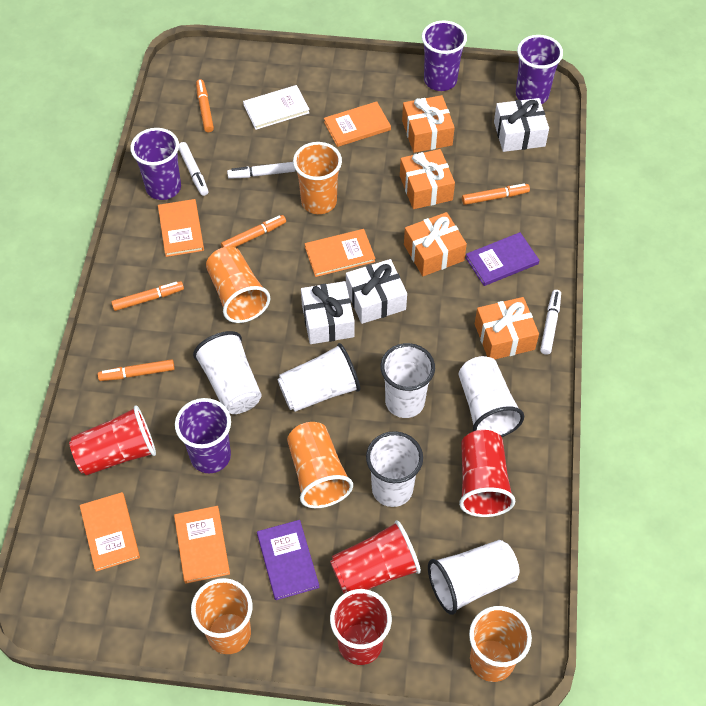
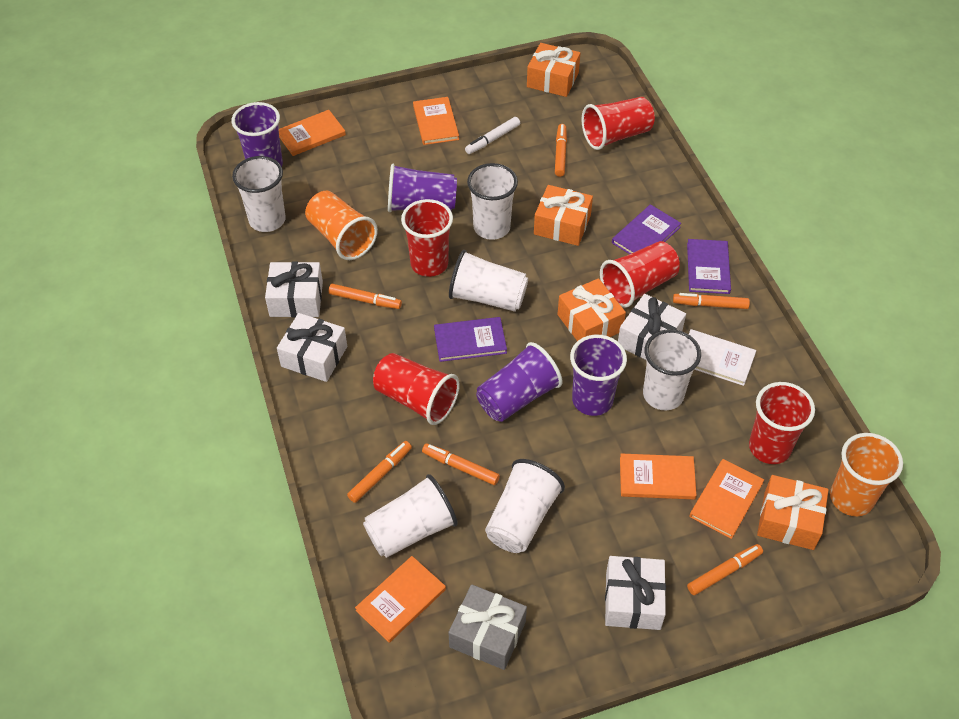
grey gift: none = 0 -> [448,584,527,670] = 1
orange cup: [191,578,252,654] [206,247,271,323] [287,422,353,508] [293,142,342,214] [469,606,532,682] = 5 -> [305,191,378,260] [830,433,903,516] = 2
orange marker: [98,359,175,381] [111,281,184,311] [196,79,214,132] [221,215,286,248] [462,183,530,205] = 5 -> [328,284,402,309] [347,441,412,503] [422,443,500,485] [555,124,567,177] [673,293,750,309] [687,544,763,595] = 6
purple book: [257,520,319,600] [465,232,539,286] = 2 -> [434,317,507,362] [612,204,681,254] [687,239,731,294] = 3
red cup: [69,405,156,475] [330,520,421,594] [330,589,392,665] [459,430,515,517] = 4 -> [373,353,460,425] [401,199,453,277] [582,97,655,150] [600,241,680,308] [749,382,815,464] = 5
white gift: [301,281,355,344] [346,259,407,324] [494,98,549,152] = 3 -> [265,261,323,317] [277,313,347,382] [605,556,666,630] [618,294,686,360] = 4
white marker: [179,142,208,196] [227,162,296,179] [540,290,561,355] = 3 -> [465,117,520,154] = 1

